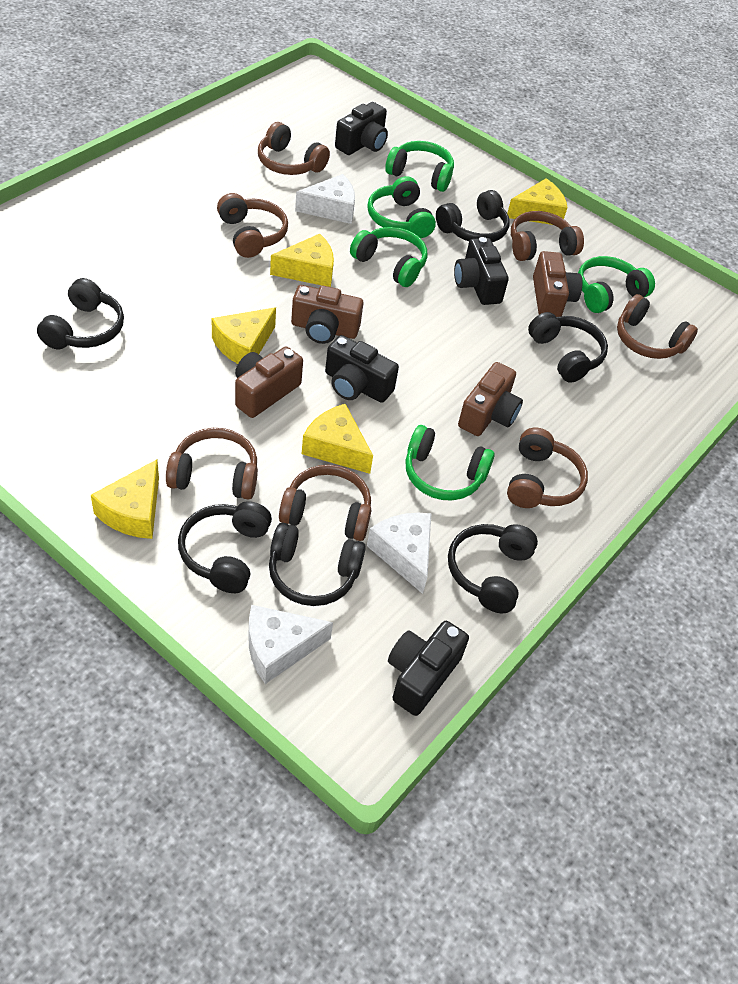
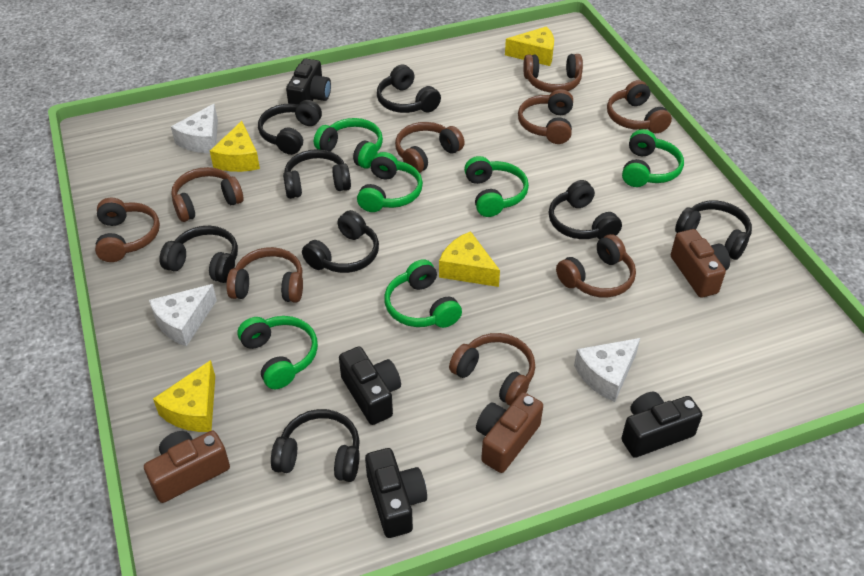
black headphones: [37,278,124,349] [178,501,272,593] [269,523,366,606] [436,190,510,242] [448,524,538,613] [528,312,608,383] = 6 -> [159,226,238,283] [258,100,322,155] [271,409,360,482] [283,149,351,199] [302,210,379,273] [377,65,441,113] [549,180,622,240] [675,201,752,260] = 8
brown camera: [235,346,303,418] [291,285,363,344] [458,362,523,436] [533,251,582,317] = 4 -> [144,431,230,503] [476,392,543,473] [671,229,730,298] = 3
brown headphones: [166,428,258,500] [217,193,288,258] [258,122,330,175] [279,465,371,541] [507,428,588,508] [511,211,584,261] [617,294,698,359] = 7 -> [95,198,160,262] [171,167,243,222] [226,247,303,303] [395,122,465,173] [449,333,535,406] [518,89,573,144] [523,54,583,93] [556,234,636,298] [607,80,672,133] = 9
green headphones: [350,227,427,287] [367,176,436,238] [385,141,454,192] [405,425,495,501] [578,256,655,313] = 5 -> [238,316,318,389] [314,118,383,168] [357,152,423,212] [384,259,462,328] [464,156,529,217] [622,129,684,187] = 6
yellow cheese: [91,460,159,539] [211,308,276,364] [270,234,334,287] [302,404,373,474] [507,178,567,225] = 5 -> [153,360,215,432] [210,121,260,172] [439,231,500,287] [505,26,554,66] = 4

